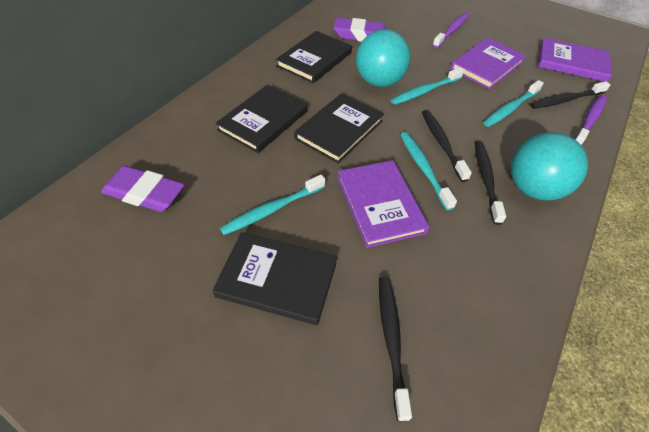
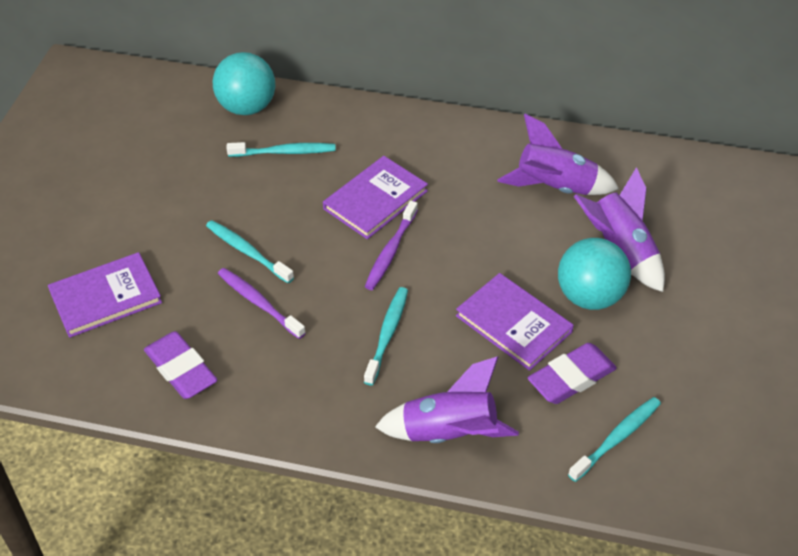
black book: [212,232,337,325] [215,85,307,153] [276,31,352,83] [294,93,384,163] = 4 -> none = 0
black toothbrush: [379,277,412,421] [422,110,472,182] [475,141,506,225] [530,81,610,109] = 4 -> none = 0
purple rocket: none = 0 -> [375,356,519,443] [497,114,619,195] [573,167,665,292] = 3

